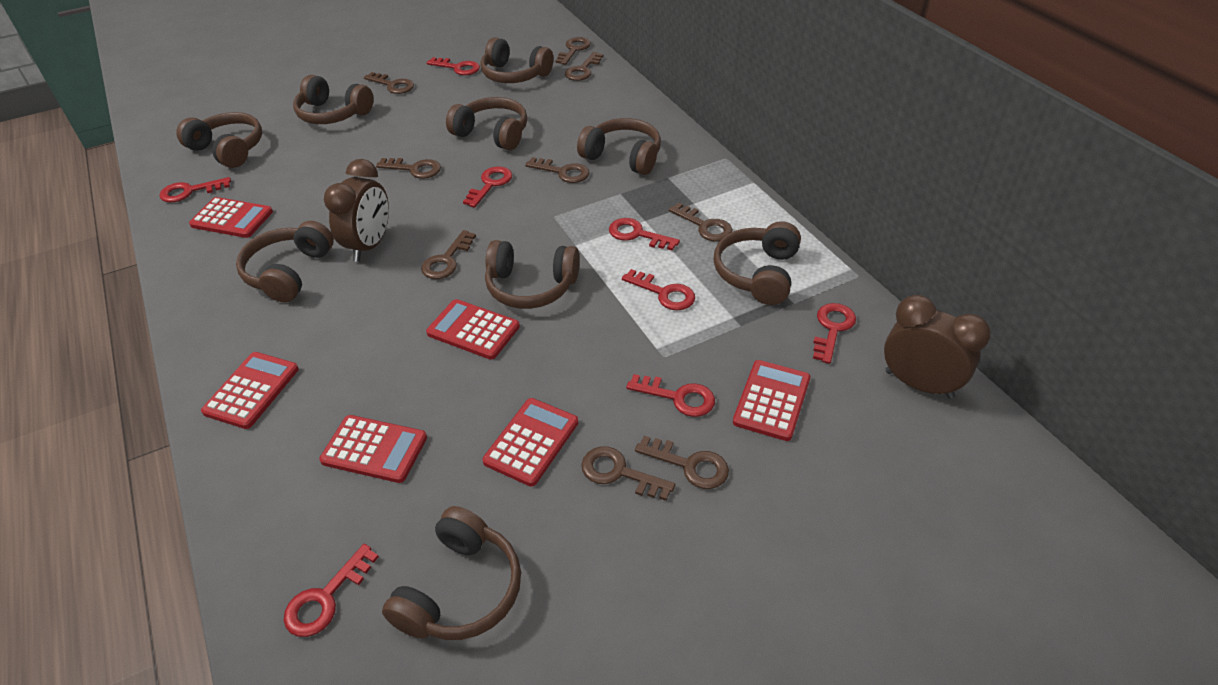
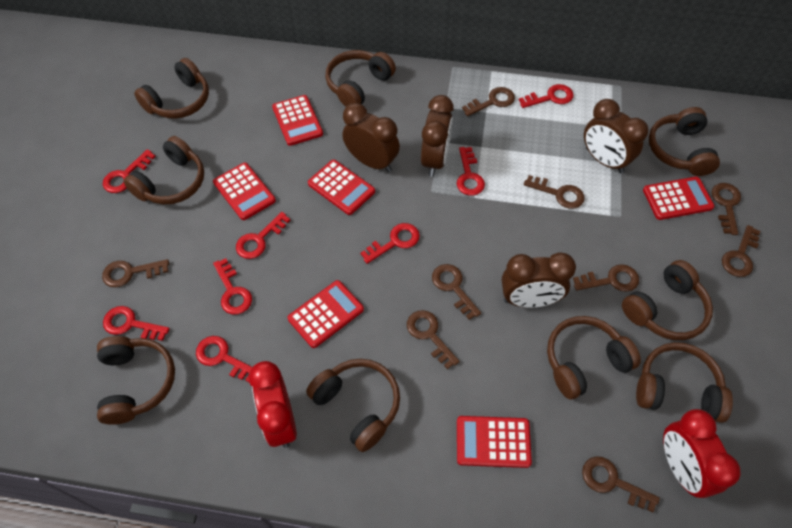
brown clock: [324,159,389,262] [884,295,991,399] = 2 -> [342,103,400,172] [421,95,454,177] [502,252,576,308] [584,99,649,173] = 4
red clock: none = 0 -> [249,361,297,448] [663,409,741,498] = 2

